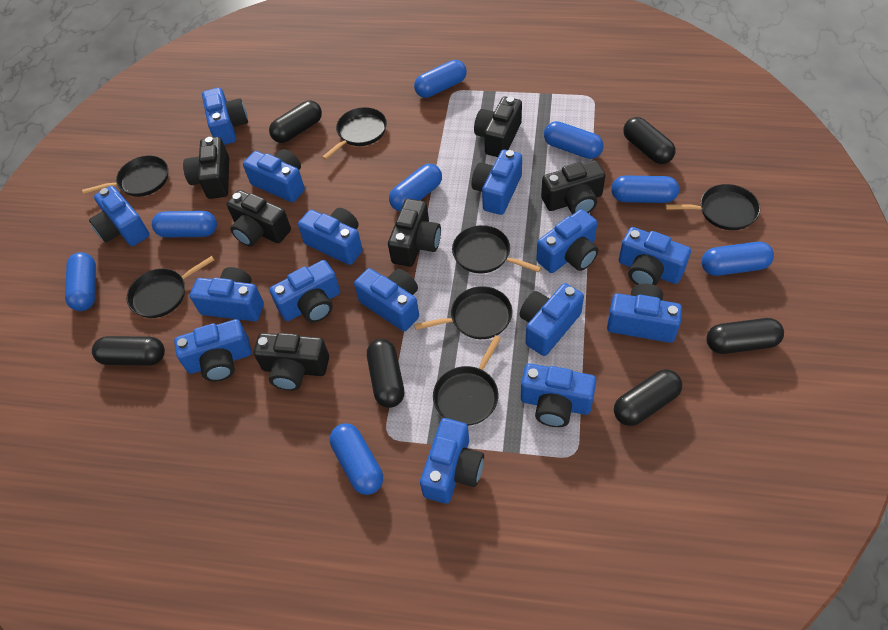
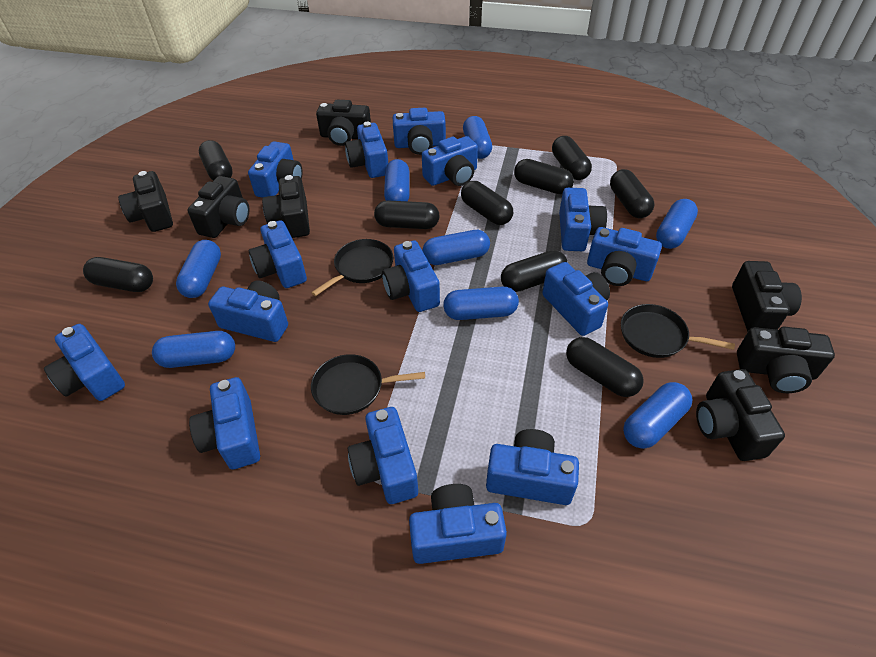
black camera: [183,137,229,199] [227,190,291,247] [253,333,329,391] [388,199,441,267] [474,97,522,157] [541,160,605,214] = 6 -> [118,171,173,232] [188,176,250,238] [262,175,310,238] [316,100,371,146] [696,369,785,461] [732,261,802,332] [737,327,835,393] = 7
black capsule: [92,336,165,366] [269,100,322,143] [367,339,404,408] [614,369,682,426] [623,117,676,164] [706,318,784,354] = 6 -> [83,257,153,292] [199,140,233,181] [374,200,440,229] [461,181,513,225] [501,250,568,292] [514,159,574,194] [552,136,592,180] [566,337,644,397] [610,169,654,218] = 9
black pan: [82,156,168,197] [127,256,214,318] [322,107,387,160] [414,286,513,339] [433,335,501,426] [452,225,541,273] [665,184,760,230] = 7 -> [311,239,393,296] [311,354,425,415] [621,304,735,358] = 3

